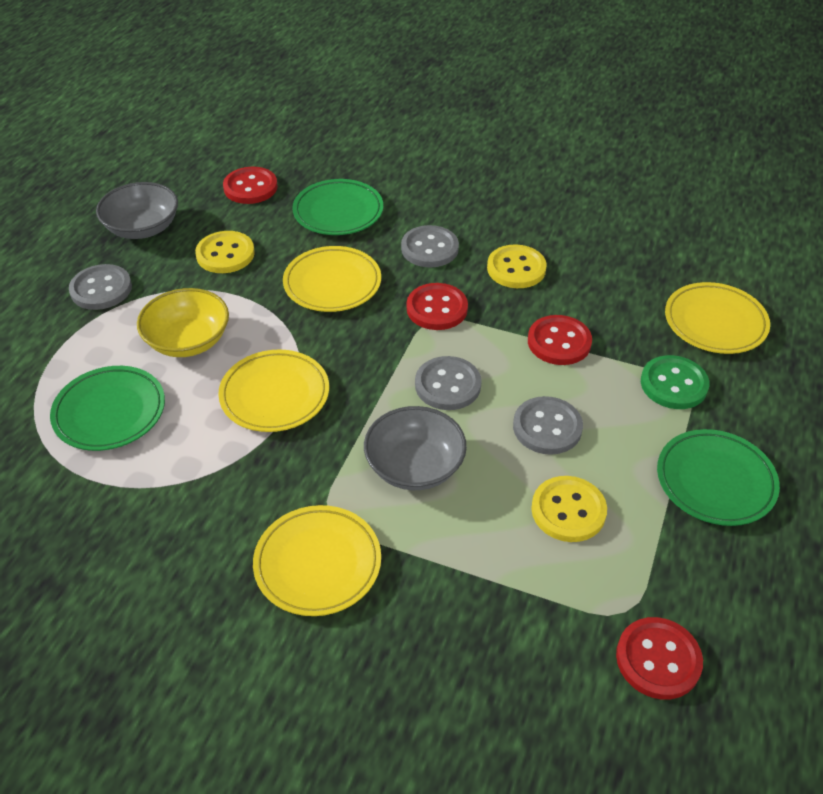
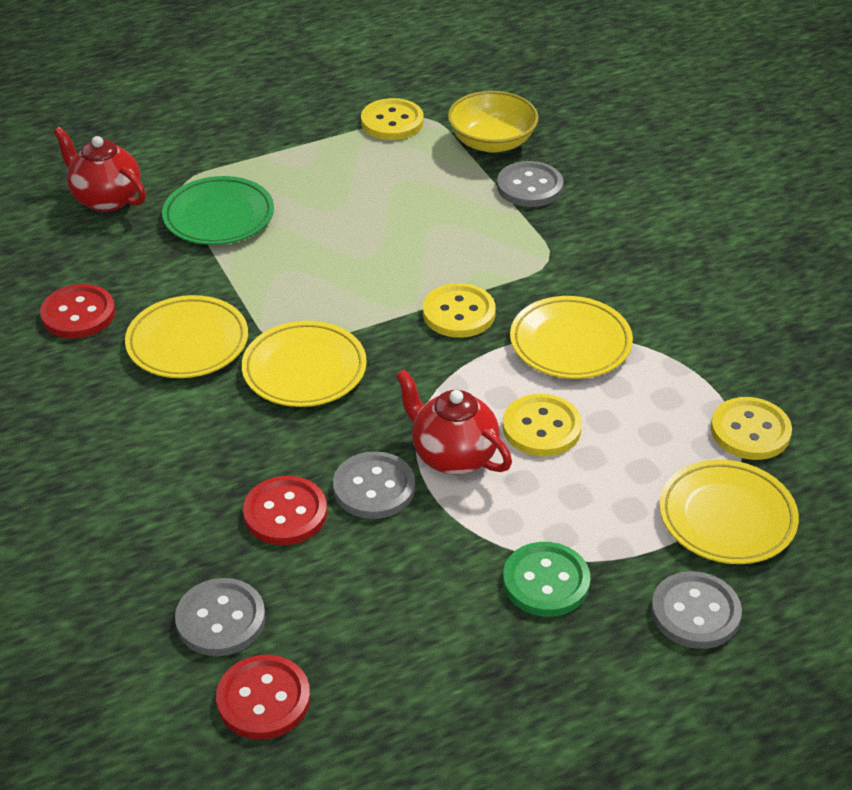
green plate: [50,366,165,451] [292,179,383,235] [657,429,780,526] = 3 -> [162,176,274,245] = 1
grey bowl: [96,182,178,239] [364,406,467,490] = 2 -> none = 0
red button: [223,167,278,204] [407,283,468,330] [528,315,592,365] [616,617,703,700] = 4 -> [40,284,115,338] [216,655,310,740] [243,476,327,545] = 3
red teapot: none = 0 -> [53,127,146,212] [396,370,512,475] = 2
yellow button: [195,231,255,273] [487,244,547,288] [531,476,607,542] = 3 -> [361,98,424,140] [423,283,496,338] [503,394,582,457] [711,397,792,460] = 4

